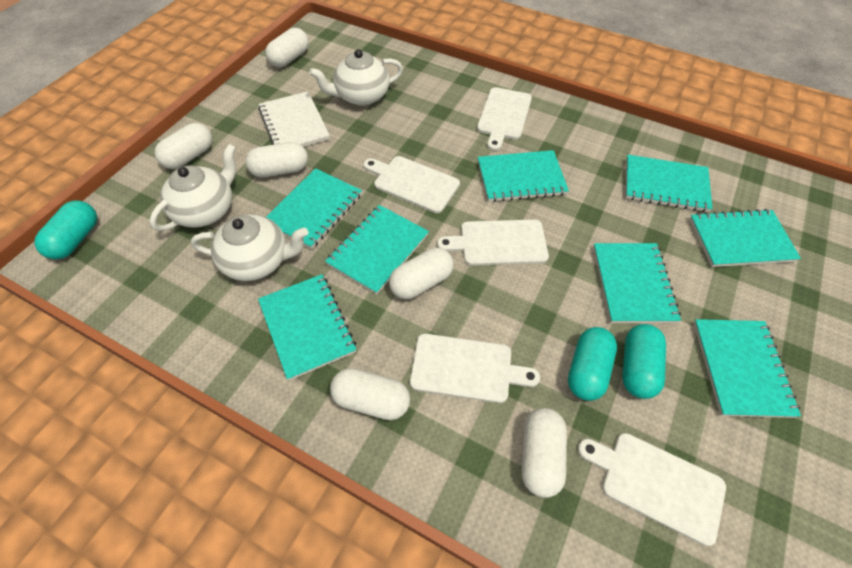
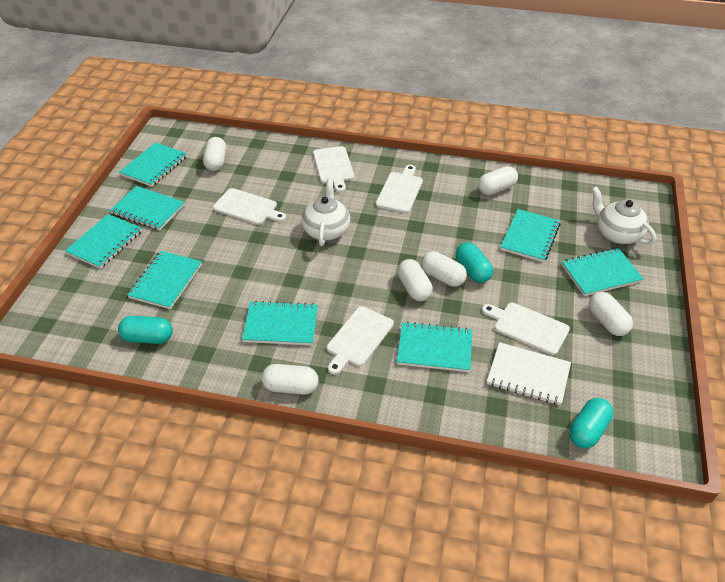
white teapot: [150,144,236,231] [191,214,308,281] [309,49,403,106] = 3 -> [301,178,350,246] [592,187,656,245] = 2

